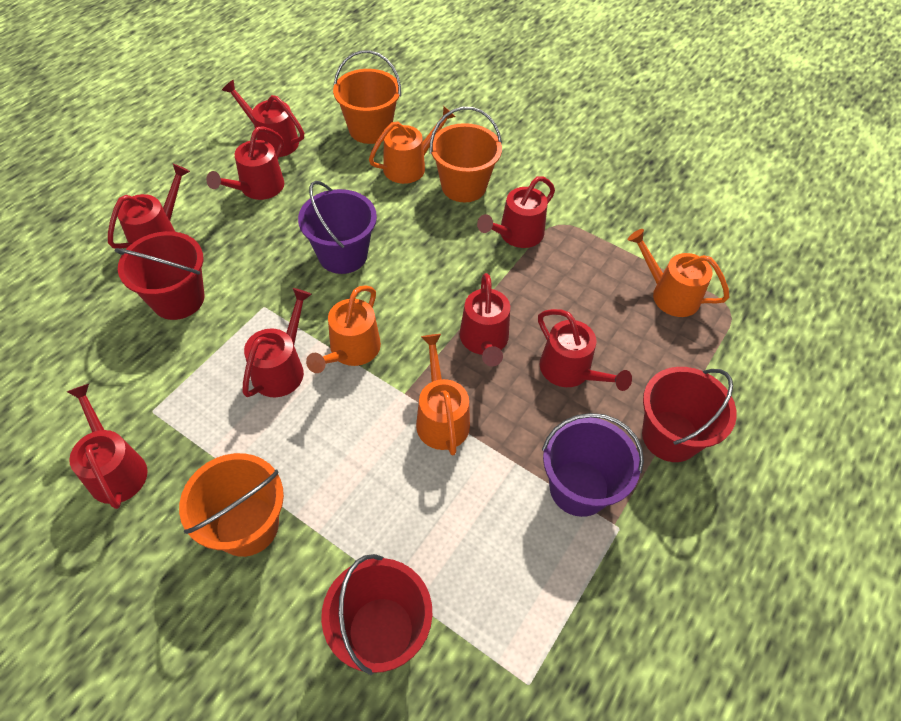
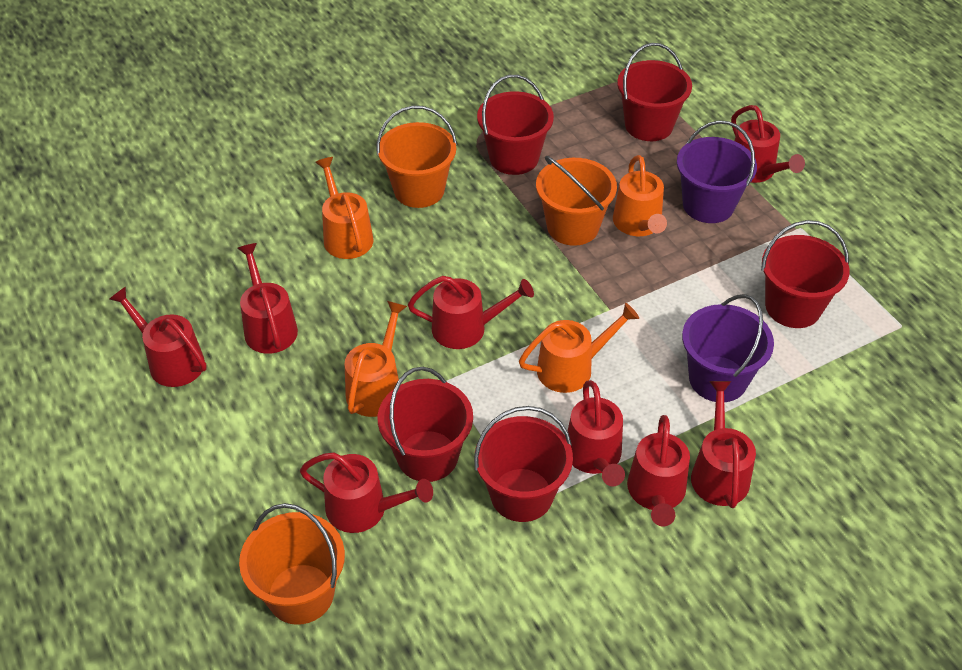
red bucket: [115,231,204,320] [321,554,432,675] [642,367,737,462] = 3 -> [378,367,473,482] [474,406,573,522] [477,75,554,175] [617,43,692,141] [761,220,849,328] = 5

